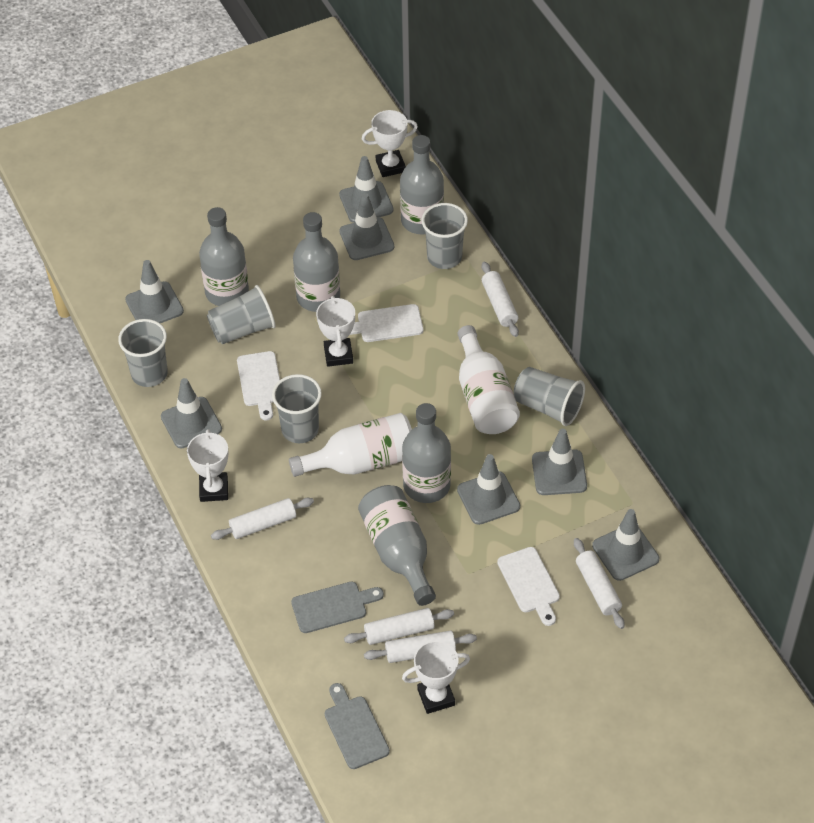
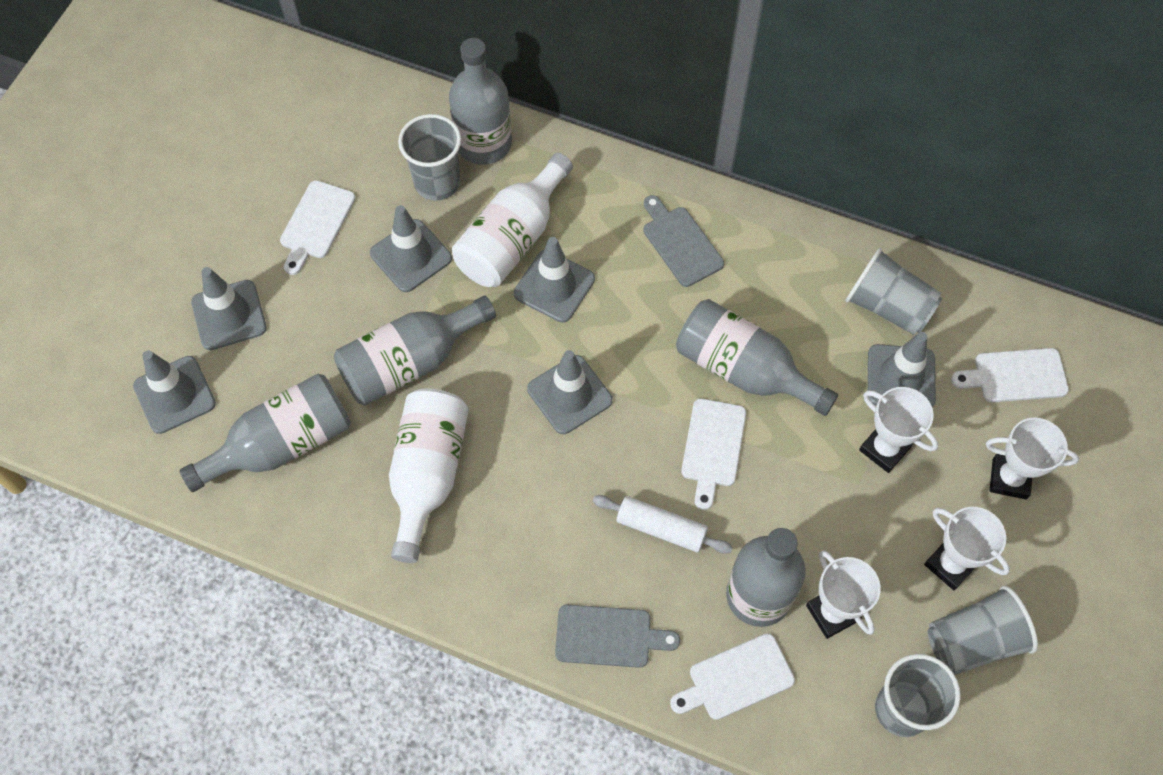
grey cup: [118,319,168,387] [207,285,276,344] [272,374,322,443] [422,203,468,269] [514,367,585,426] = 5 -> [398,114,461,201] [845,248,942,335] [875,654,961,737] [928,586,1038,675] = 4
grey traffic cone: [125,260,184,323] [161,378,222,448] [339,156,394,223] [339,193,394,260] [457,454,520,525] [532,428,587,495] [592,509,659,581] = 7 -> [133,350,216,434] [191,267,267,350] [370,205,452,292] [514,237,595,323] [527,350,613,434] [868,332,936,408] = 6
white cutting board: [237,351,280,420] [350,304,423,342] [497,547,560,626] = 3 -> [280,180,356,275] [670,633,795,720] [681,398,746,510] [951,348,1069,402] = 4
white rolling pin: [211,498,314,540] [344,608,454,645] [364,630,477,663] [482,262,519,337] [574,538,625,629] = 5 -> [593,495,733,554] = 1

